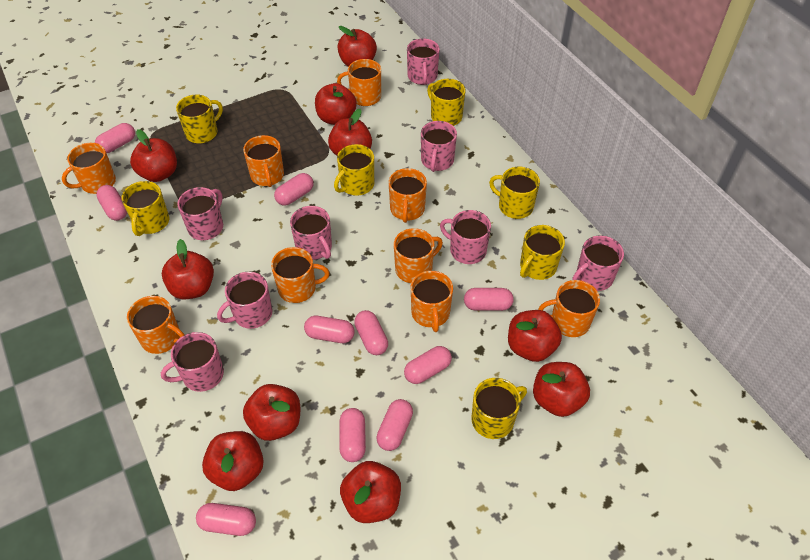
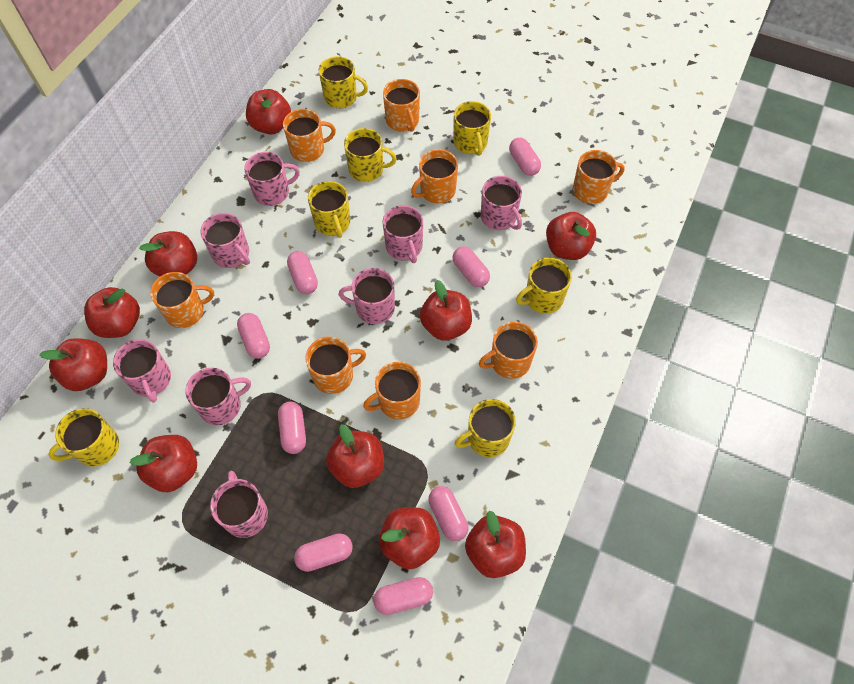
orange mug: [62,143,116,194] [127,296,184,354] [243,135,284,187] [271,247,330,303] [337,59,381,106] [389,168,427,223] [394,228,443,283] [411,271,453,332] [538,280,600,337] = 9 -> [150,272,214,328] [283,109,336,162] [305,337,366,394] [363,362,421,419] [383,79,420,132] [411,149,458,203] [479,322,538,379] [573,150,625,204] = 8
pink capsule: [95,123,135,153] [96,185,127,221] [196,503,256,536] [274,173,314,206] [304,316,355,343] [340,408,366,462] [354,310,388,355] [376,399,413,451] [404,346,452,384] [464,288,514,311] = 10 -> [237,313,270,359] [278,402,306,454] [287,251,318,294] [294,533,353,572] [373,577,433,615] [428,486,468,541] [453,246,490,287] [509,138,541,176] = 8

